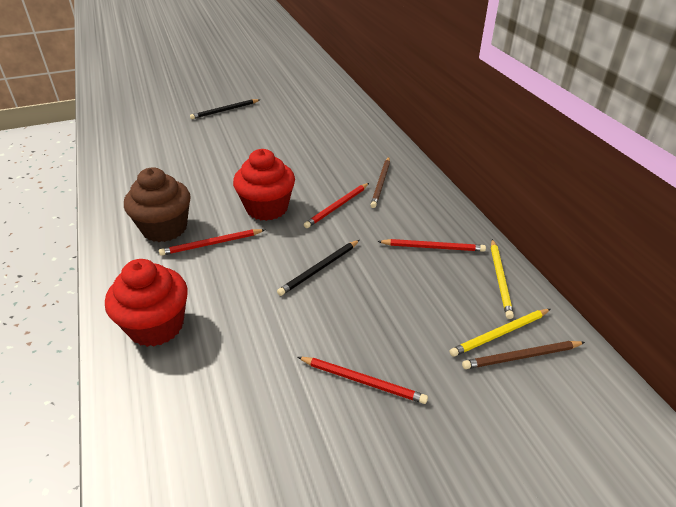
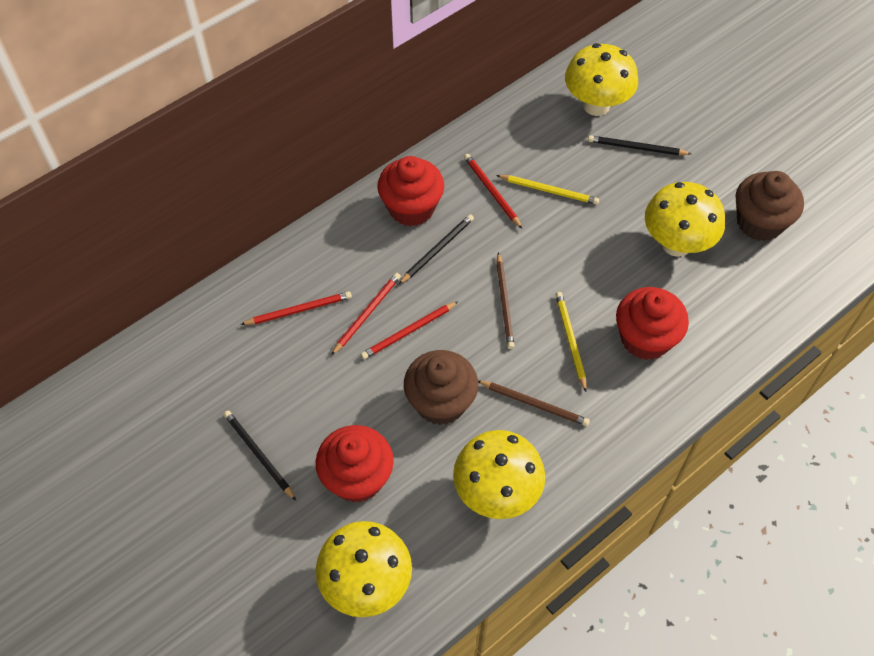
black pencil: [190,99,261,119] [277,240,359,296] = 2 -> [224,410,296,501] [399,214,474,284] [588,135,691,155] = 3
brown cupcake: [124,167,191,242] = 1 -> [404,350,478,425] [736,171,804,241] = 2
red cupcake: [105,259,188,347] [233,149,295,221] = 2 -> [316,425,394,503] [377,156,444,226] [616,287,689,360] = 3
yellow mushroom: none = 0 -> [315,521,412,617] [453,430,545,519] [565,43,638,116] [645,182,725,257] = 4

